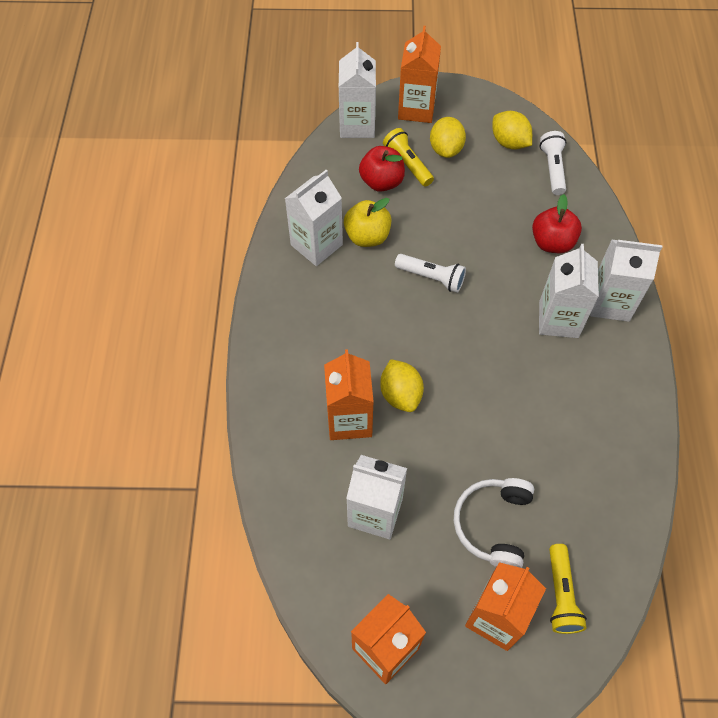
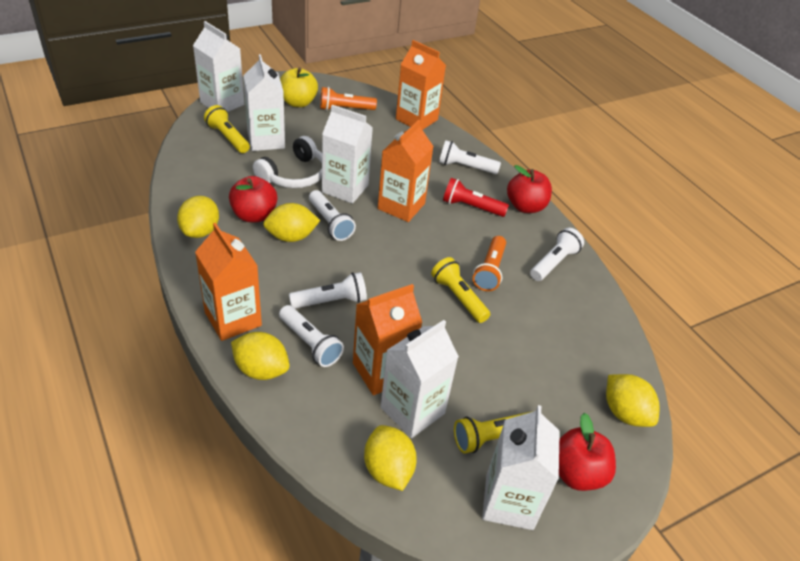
orange flashlight: none = 0 -> [320,87,377,110] [473,236,506,291] = 2
red apple: [359,146,405,192] [532,194,582,253] = 2 -> [229,176,278,222] [507,165,552,213] [559,413,616,491] = 3
red flashlight: none = 0 -> [443,178,509,217] = 1
white flashlight: [395,254,466,293] [540,131,566,195] = 2 -> [279,305,344,367] [289,272,367,309] [309,190,356,241] [439,140,501,174] [530,228,584,281] = 5
yellow flashlight: [383,128,434,187] [549,544,587,634] = 2 -> [204,105,250,153] [431,257,490,323] [454,411,533,454] = 3
yellow lemon: [380,359,424,412] [430,117,466,158] [492,111,532,150] = 3 -> [177,196,219,238] [231,332,290,380] [263,203,320,242] [364,425,417,491] [606,374,660,427] = 5

